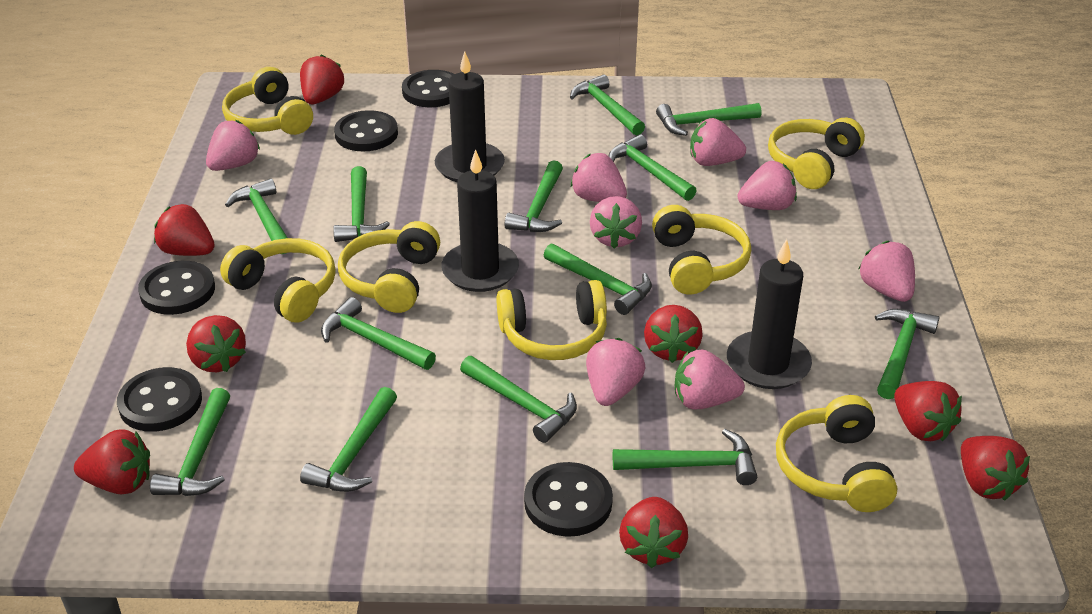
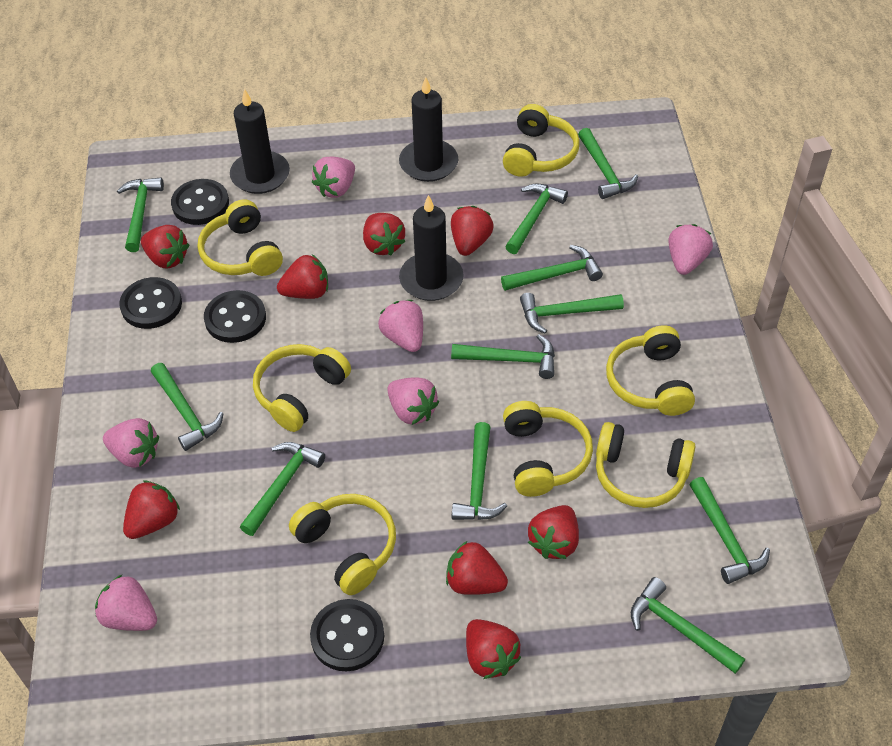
black button: [117,367,202,432] [138,261,215,315] [334,110,398,152] [402,70,454,107] [524,462,613,537] = 5 -> [119,277,182,329] [171,179,229,225] [204,290,266,343] [310,599,384,671] = 4
green hammer: [150,388,230,496] [225,178,288,254] [300,387,397,492] [321,297,436,370] [333,166,390,242] [460,356,577,443] [505,160,563,232] [544,244,652,315] [570,74,645,136] [608,134,697,201] [613,429,757,485] [656,103,761,136] [875,309,940,399] = 13 -> [117,177,164,252] [151,363,224,451] [240,442,325,536] [451,334,555,379] [452,422,507,520] [501,245,603,291] [505,184,568,254] [520,293,624,334] [578,128,638,199] [631,577,745,674] [689,477,770,584] = 11
pink strawberry: [206,120,260,171] [571,153,627,202] [586,338,646,406] [590,196,642,249] [675,350,745,409] [690,118,746,166] [738,161,797,210] [859,241,915,302] = 8 -> [95,575,157,631] [103,418,159,468] [312,157,355,198] [378,300,423,352] [387,377,439,425] [668,224,713,275] = 6

